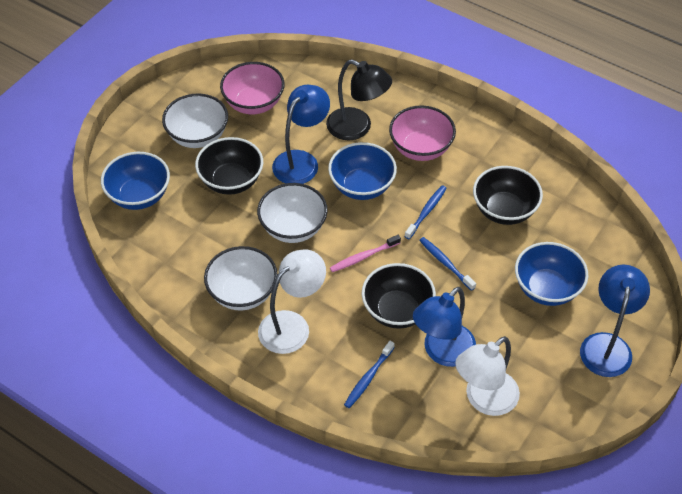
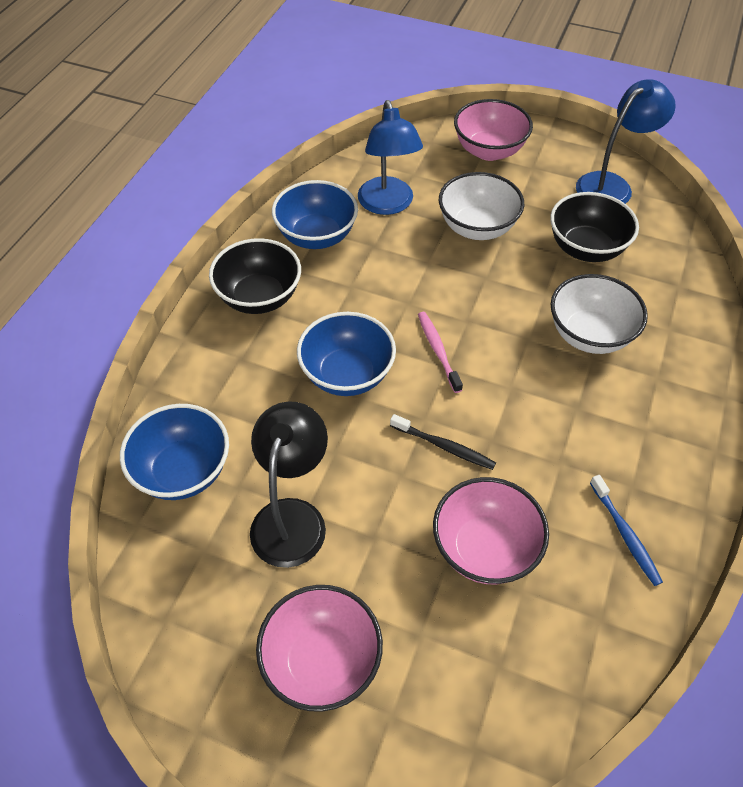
black bowl: [195,137,263,195] [362,263,436,329] [473,166,543,225] = 3 -> [209,238,301,314] [550,192,639,262] = 2
black toothbrush: none = 0 -> [390,414,496,470] = 1
blue lamp: [272,85,330,184] [413,287,476,367] [580,265,650,377] = 3 -> [358,100,423,215] [576,79,676,204] = 2
blue toothbrush: [344,341,395,408] [404,186,447,239] [419,237,476,291] = 3 -> [590,475,663,586] = 1
pink bowl: [220,62,285,114] [389,106,456,161] = 2 -> [256,585,383,712] [433,477,549,584] [454,99,533,161] = 3
white bowl: [162,94,228,148] [204,246,278,311] [257,183,328,243] = 3 -> [439,172,524,240] [551,274,648,354] = 2
white lamp: [258,249,326,354] [455,336,520,416] = 2 -> none = 0

